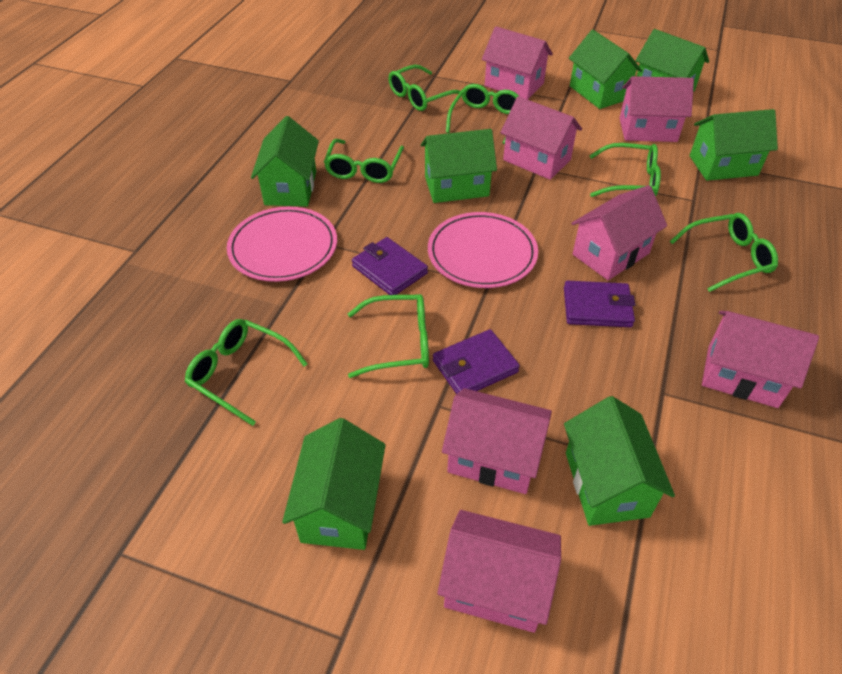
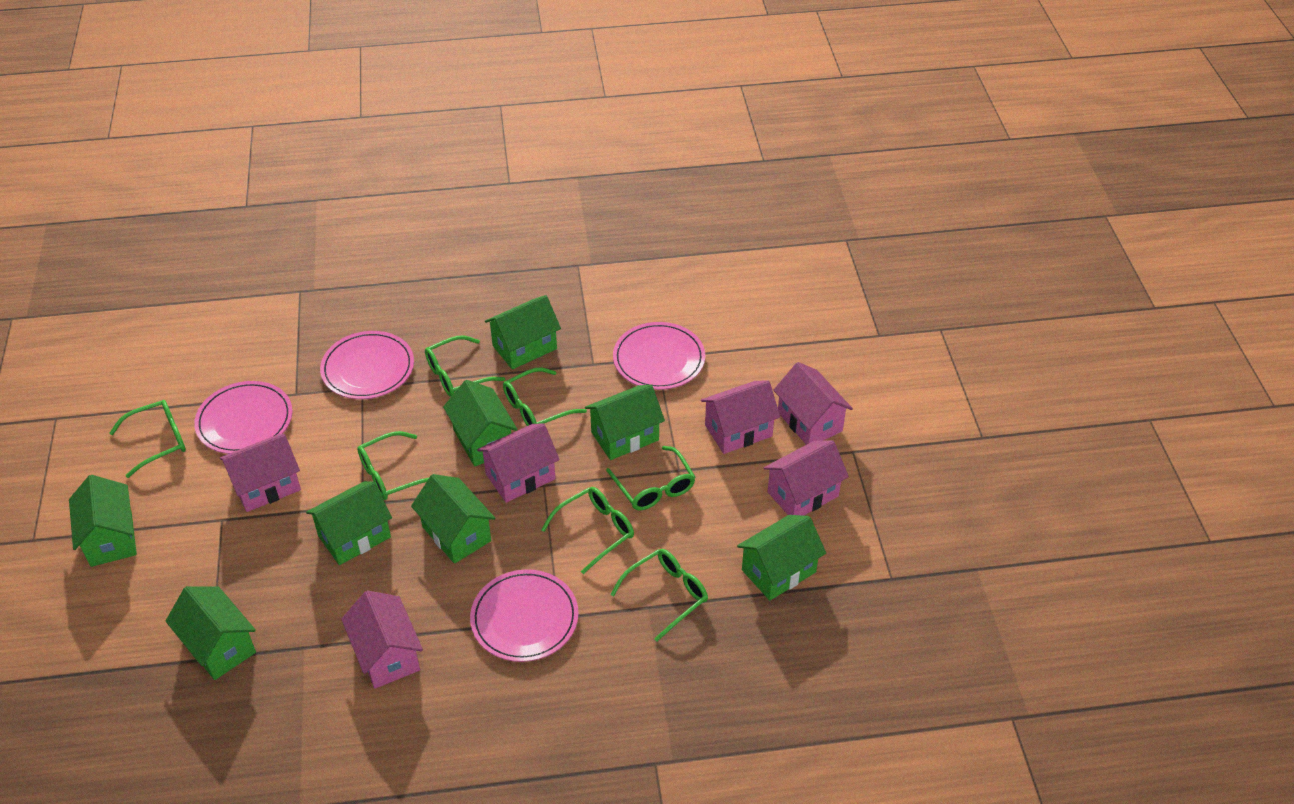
green house: [251,116,319,207] [282,418,386,550] [421,129,497,203] [564,396,675,526] [569,30,642,109] [635,29,709,92] [690,109,778,181] = 7 -> [69,475,137,567] [166,586,256,680] [306,481,392,565] [411,474,496,564] [443,380,518,467] [485,295,561,369] [585,385,665,460] [737,515,826,600] = 8
pink house: [437,510,561,633] [442,388,552,494] [482,26,553,100] [500,96,582,180] [571,185,667,280] [619,76,694,142] [702,311,819,408] = 7 -> [220,434,301,512] [341,591,423,689] [477,423,560,503] [701,381,780,454] [764,440,849,516] [773,362,853,445] = 6
pink plate: [227,207,337,282] [428,212,538,288] = 2 -> [194,381,292,454] [320,331,414,399] [470,569,579,662] [613,322,705,390] = 4
purple wallet: [352,237,428,295] [433,329,520,394] [564,281,635,327] = 3 -> none = 0

